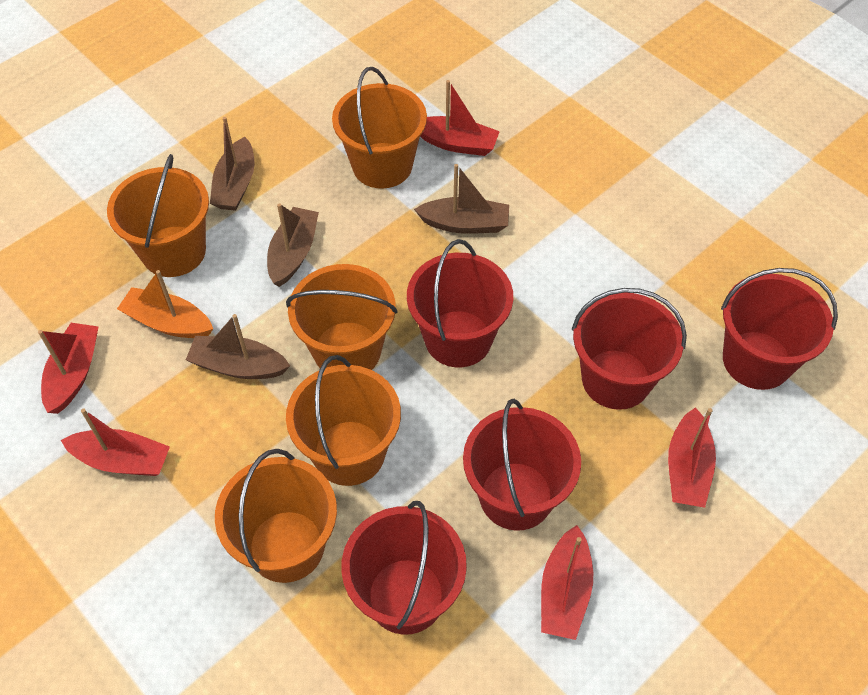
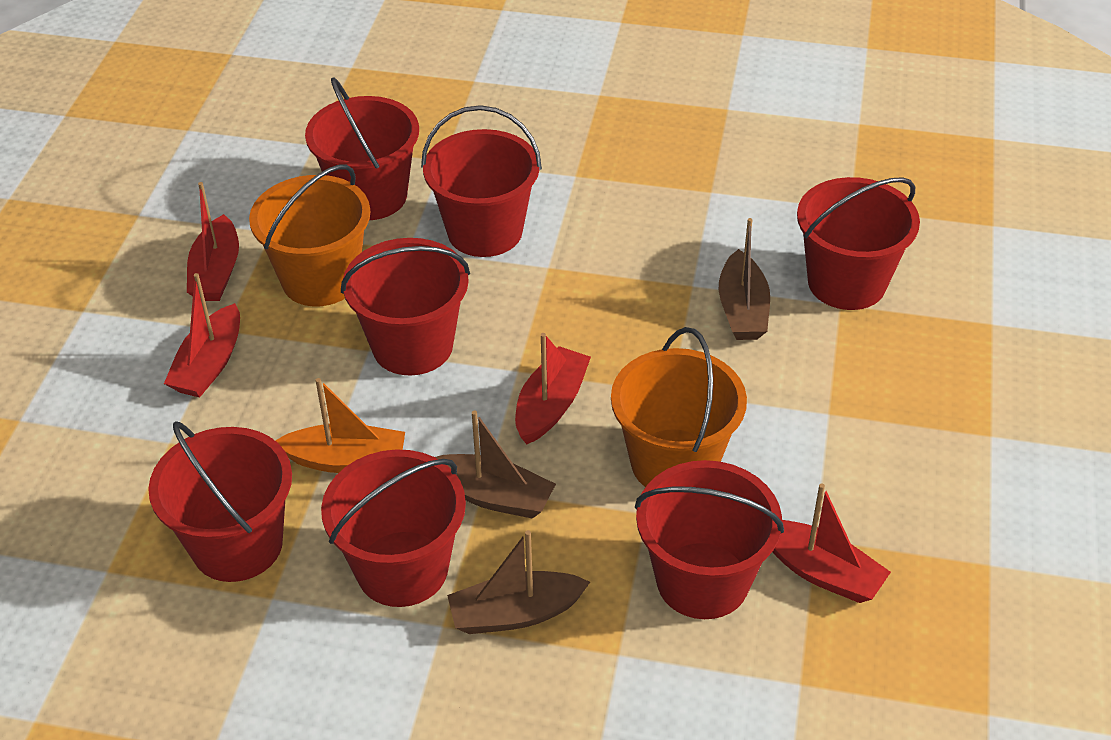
brown boat: [186,314,290,379] [210,117,255,211] [267,203,319,287] [414,164,509,234] = 4 -> [435,410,556,519] [447,530,590,634] [719,218,770,340] = 3
orange bucket: [107,154,209,277] [215,449,337,583] [286,264,398,370] [286,355,401,486] [332,67,427,189] = 5 -> [249,164,371,306] [611,327,747,487] = 2
red boat: [38,323,99,414] [61,409,170,476] [420,80,500,156] [541,525,593,640] [668,407,716,508] = 5 -> [164,273,240,398] [187,182,239,301] [515,333,591,444] [773,483,891,603] = 4
red bucket: [341,501,467,635] [407,239,513,367] [463,399,581,531] [572,288,687,410] [721,268,838,390] = 5 -> [148,421,292,582] [305,77,419,220] [321,449,466,607] [341,238,470,376] [421,105,542,257] [635,460,784,619] [797,177,920,310] = 7

